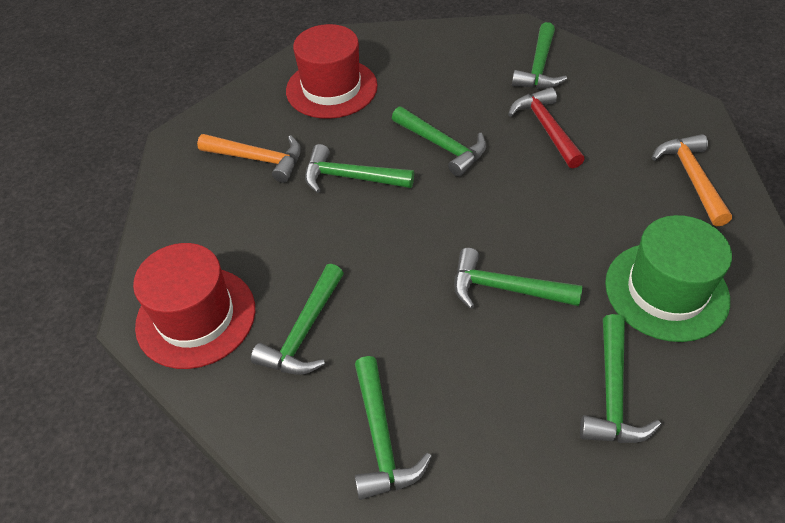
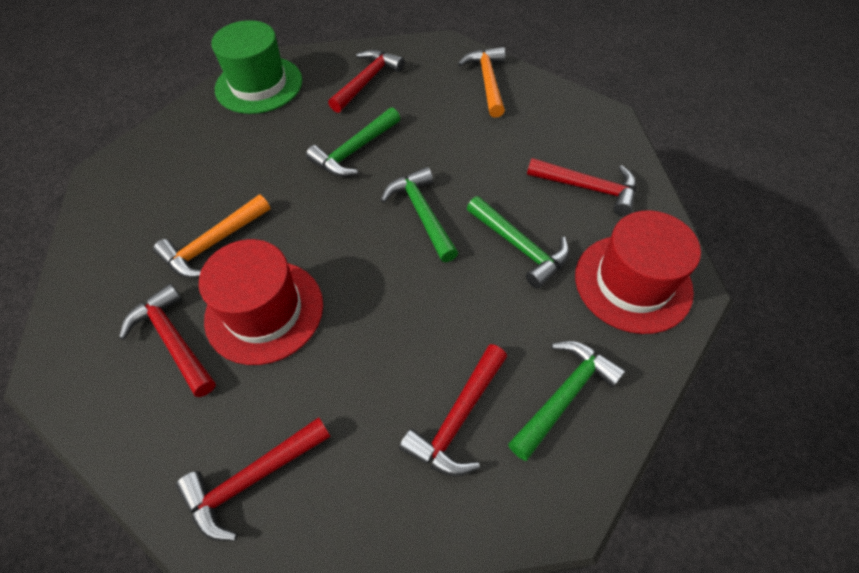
green hammer: [251,264,344,375] [305,144,414,193] [355,356,432,500] [392,107,486,177] [454,248,582,309] [512,22,567,89] [580,314,661,443] = 7 -> [306,107,400,177] [381,167,458,262] [467,196,569,289] [508,341,626,461] = 4
red hammer: [508,87,585,169] = 1 -> [119,283,216,397] [176,417,331,541] [328,49,405,113] [399,344,507,477] [527,158,636,216] = 5

